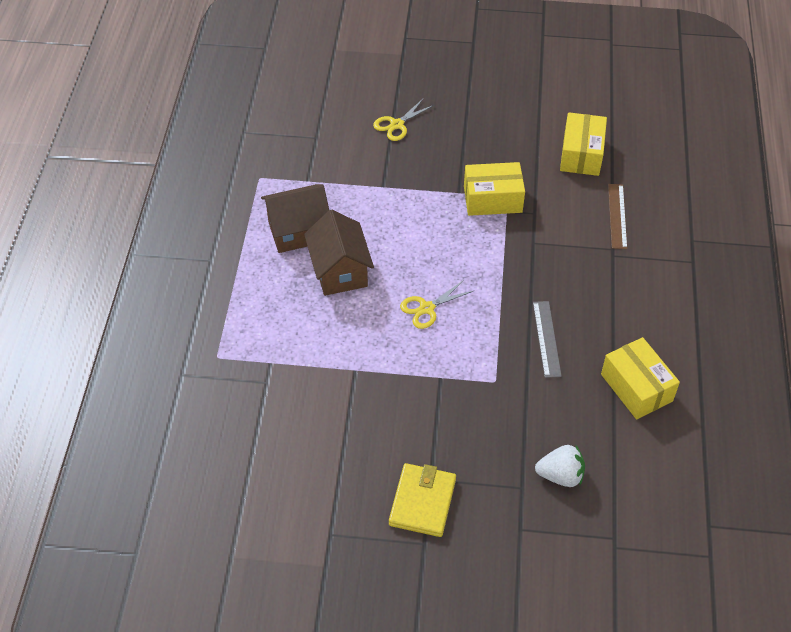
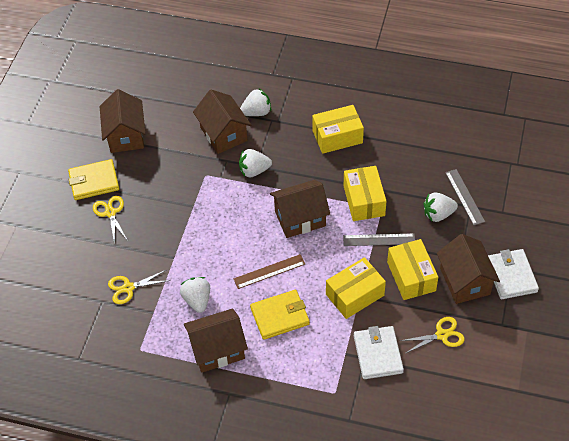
brown house: [261,184,329,253] [304,210,374,296] = 2 -> [100,89,146,153] [184,308,248,373] [193,90,251,154] [270,180,330,238] [437,234,500,304] = 5
grey ruler: [533,301,562,378] = 1 -> [343,233,415,246] [445,169,485,225] = 2
white strawberry: [535,445,585,487] = 1 -> [180,277,210,313] [239,149,272,177] [240,89,271,116] [423,192,458,222] = 4
white wallet: none = 0 -> [354,326,404,379] [488,249,539,299] = 2
yellow box: [464,162,525,216] [560,112,607,176] [601,337,680,419] = 3 -> [312,105,364,154] [326,257,386,319] [344,166,386,221] [387,239,438,300] = 4
yellow scissors: [373,98,434,141] [400,280,473,329] = 2 -> [93,196,128,245] [108,270,170,304] [400,317,465,353] = 3
yellow wallet: [389,463,456,537] = 1 -> [68,159,119,200] [250,290,310,340] = 2

